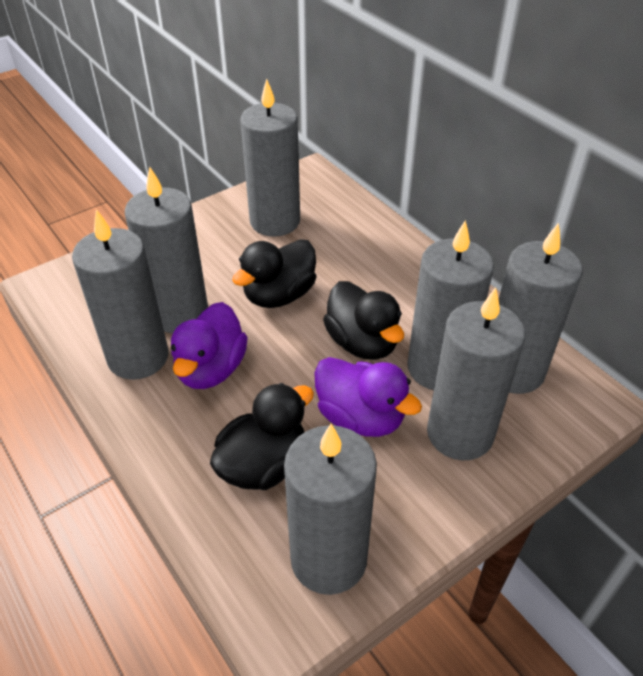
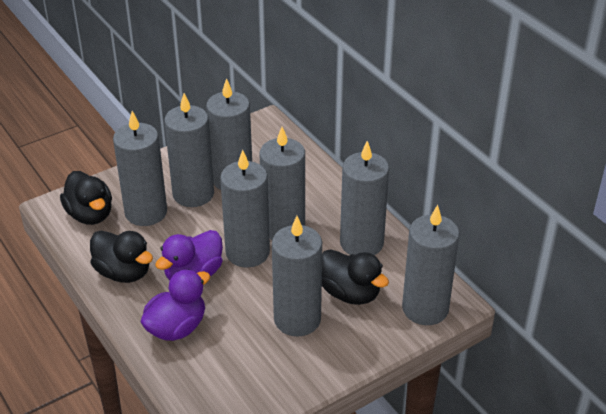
grey candle: [72,209,169,380] [125,166,208,333] [240,79,300,237] [284,424,377,595] [407,220,494,390] [427,287,525,460] [499,223,583,394] = 7 -> [113,111,167,226] [164,93,214,207] [206,78,252,190] [220,150,270,267] [260,127,305,240] [272,216,322,337] [340,141,389,255] [402,205,460,325] = 8

